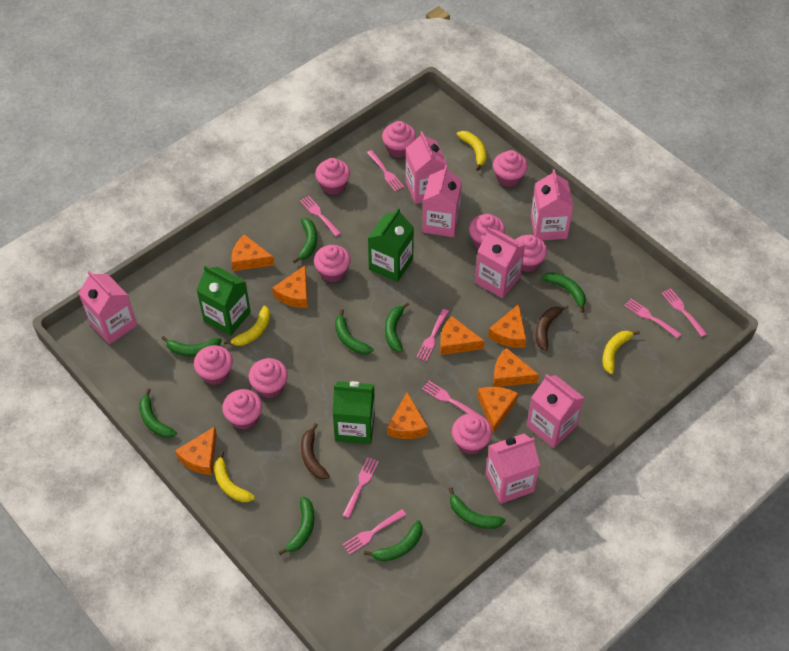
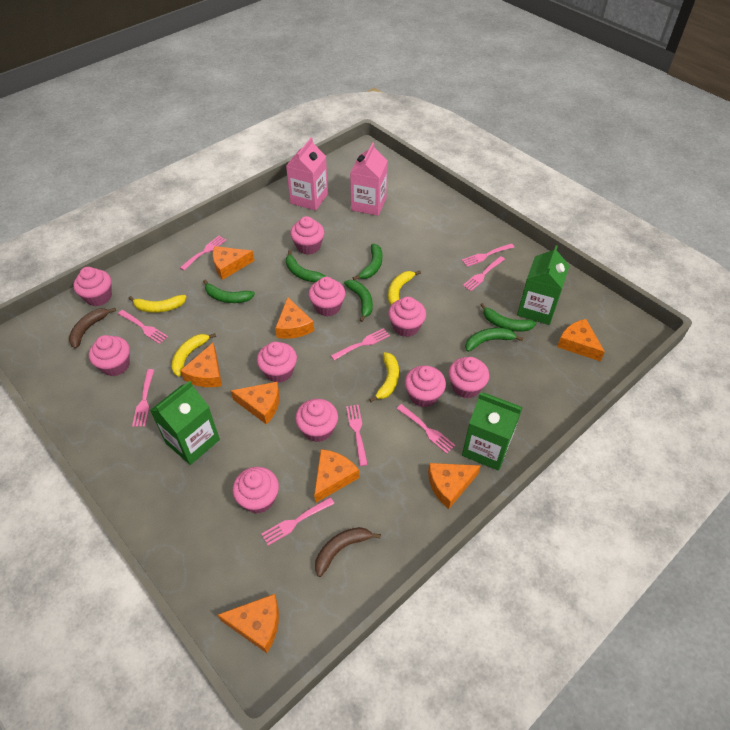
green banana: [139,389,177,438] [161,336,222,356] [279,496,315,555] [293,218,317,263] [335,309,373,354] [364,520,422,561] [385,302,409,352] [449,487,505,529] [541,272,586,313] = 9 -> [203,280,255,303] [286,250,326,282] [344,280,373,322] [353,244,382,280] [465,328,523,352] [480,303,536,332] = 6
pink carton: [78,271,137,344] [405,131,447,204] [422,165,462,237] [475,227,525,298] [486,434,540,504] [527,374,584,448] [531,169,574,240] = 7 -> [286,137,328,211] [350,143,388,216] = 2
pink fork: [300,196,341,236] [342,509,406,555] [343,457,379,518] [367,150,404,192] [416,309,449,361] [422,381,482,416] [624,299,681,339] [661,288,707,337] = 8 -> [118,310,168,344] [132,369,154,427] [180,236,226,270] [261,497,335,546] [331,328,390,360] [346,405,368,466] [397,404,456,454] [462,243,514,267] [463,256,505,291] = 9

